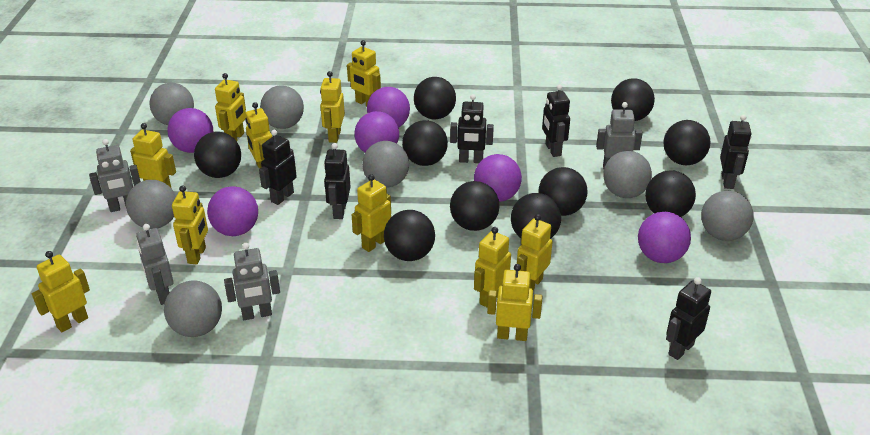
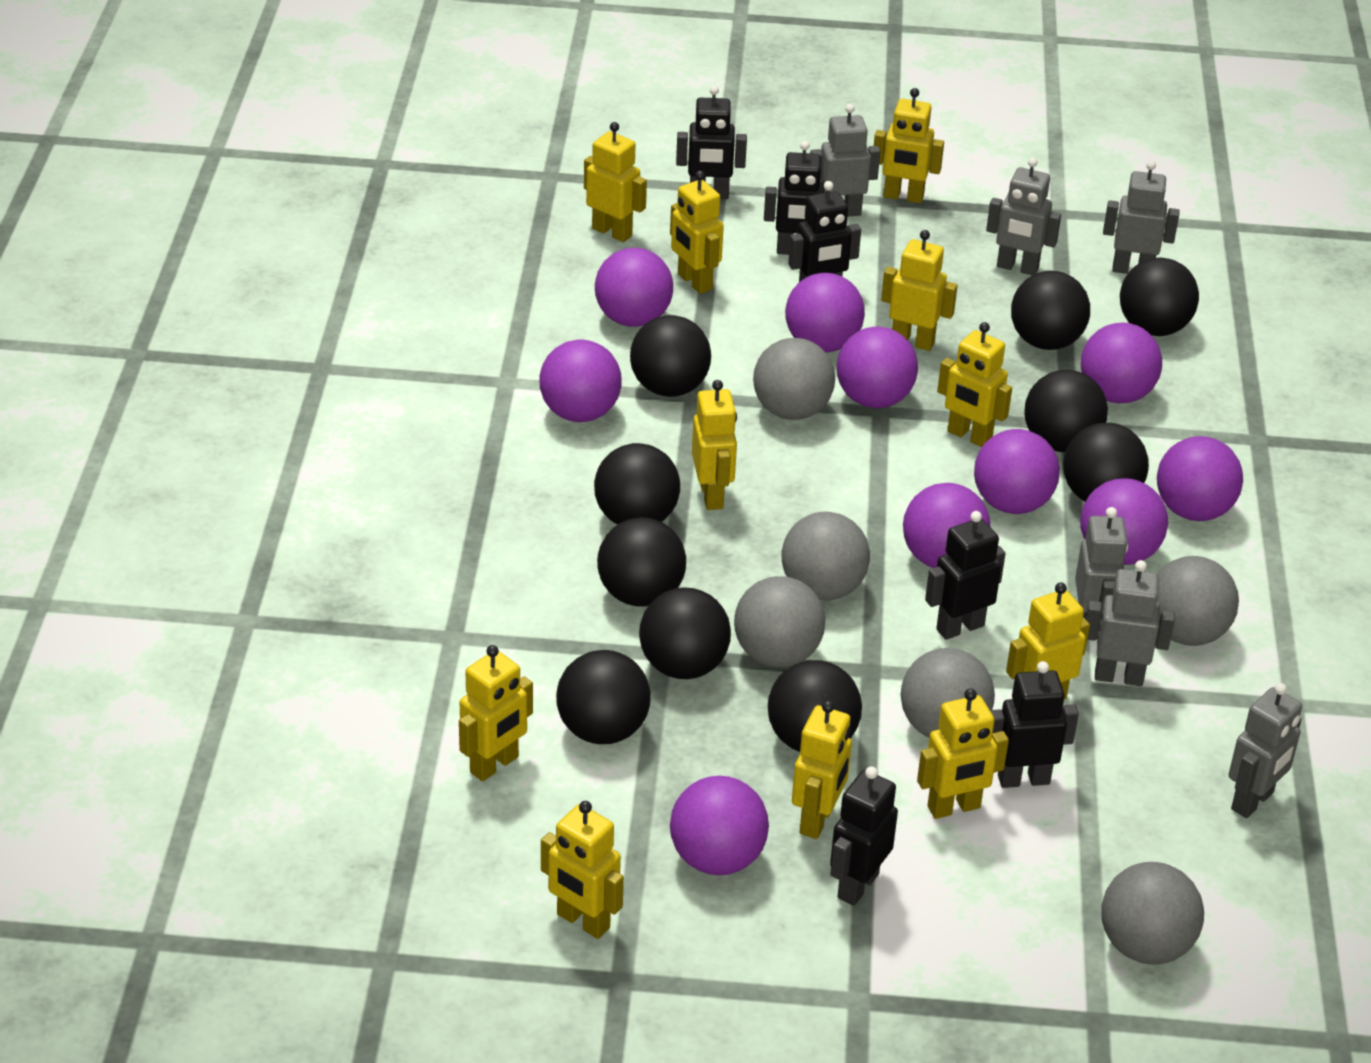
grey ball: [126,180,176,229] [150,83,194,125] [164,280,222,337] [260,86,304,129] [362,141,409,188] [603,151,652,198] [701,191,754,241] = 7 -> [734,576,825,667] [753,338,835,420] [782,512,870,600] [901,648,995,738] [1101,862,1204,965] [1157,556,1239,646] = 6
grey robot: [89,139,141,212] [136,224,174,305] [224,243,280,320] [596,102,643,169] = 4 -> [810,104,880,216] [986,157,1061,275] [1075,507,1128,639] [1086,560,1175,686] [1103,160,1180,274] [1228,683,1302,818] = 6
purple ball: [167,108,213,153] [207,186,258,236] [354,111,399,153] [367,87,410,128] [474,154,522,202] [638,212,691,263] = 6 -> [540,340,621,422] [595,248,673,327] [670,776,769,875] [785,273,865,352] [837,327,918,408] [903,483,990,568] [974,429,1060,514] [1080,478,1168,565] [1081,323,1162,403] [1157,436,1243,521] = 10

